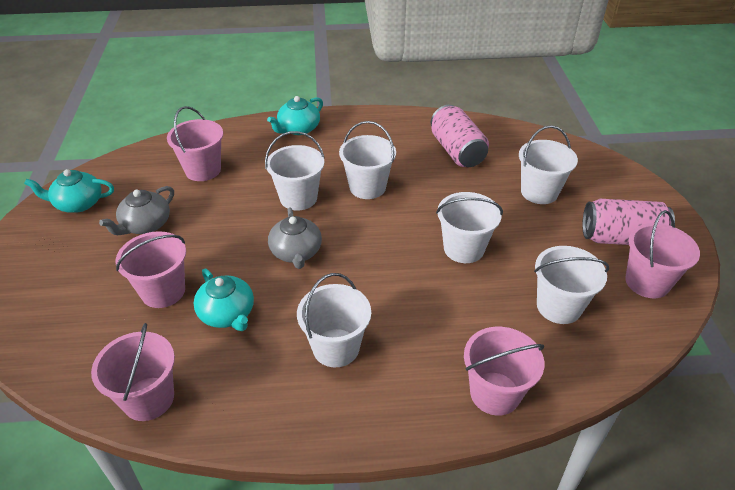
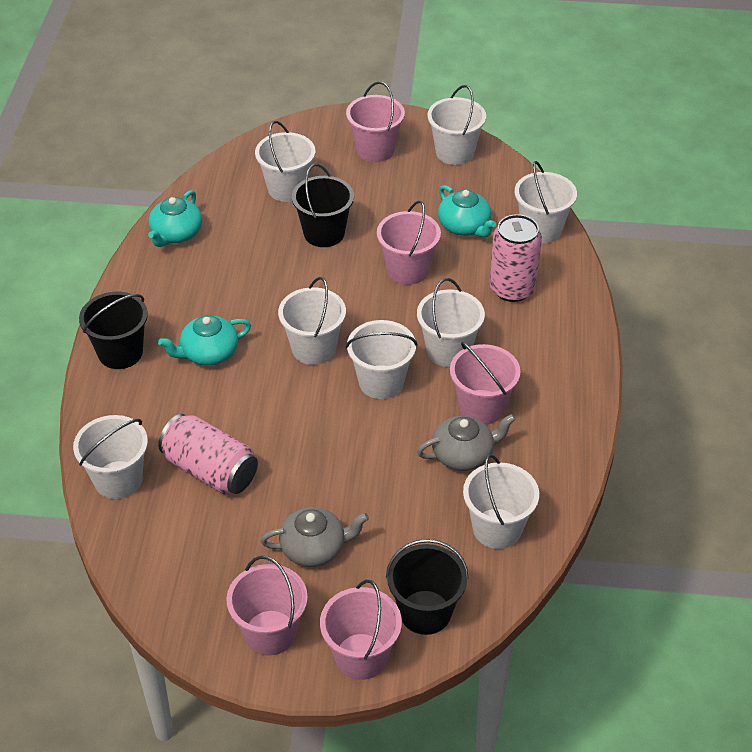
black bucket: none = 0 -> [79,292,148,369] [292,164,354,247] [386,539,469,635] = 3
white bucket: [265,131,324,211] [297,273,371,367] [339,121,396,199] [436,192,503,263] [519,125,578,204] [534,246,609,324] = 6 -> [73,415,148,499] [255,121,315,202] [278,277,346,365] [346,320,417,399] [417,278,485,367] [427,85,486,165] [463,454,539,549] [515,161,577,243] = 8

